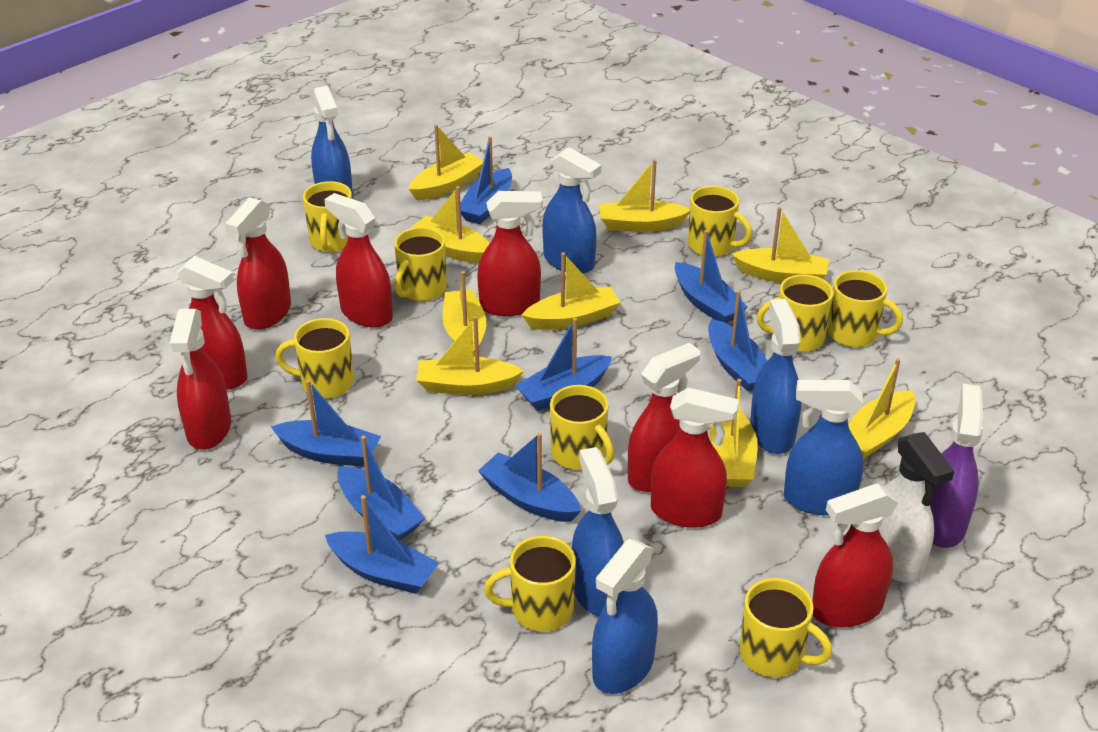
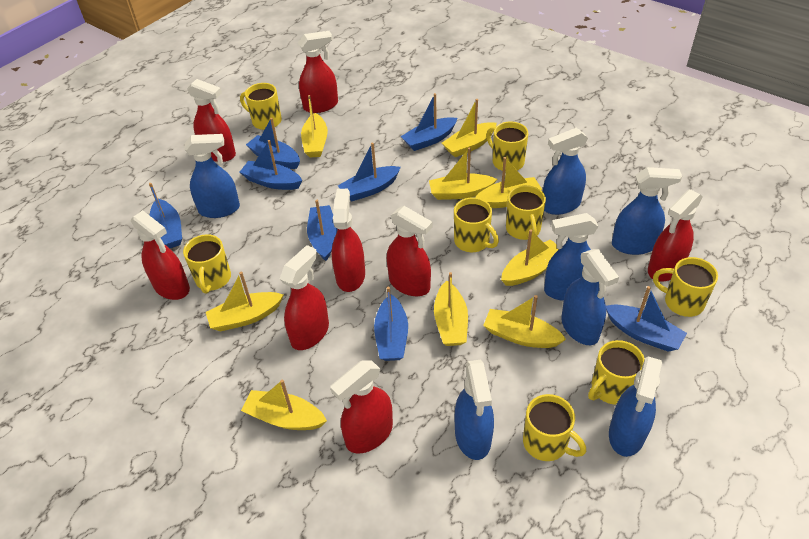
blue spray bottle: [311,86,353,197] [542,147,601,274] [572,447,624,617] [592,539,658,694] [750,299,802,454] [784,380,864,515] = 6 -> [184,134,240,218] [455,360,494,460] [543,128,588,215] [544,213,598,301] [561,249,619,345] [609,356,662,457] [612,167,682,255] = 7
purple spray bottle: [930,384,983,548] = 1 -> none = 0
white spray bottle: [879,432,954,583] = 1 -> none = 0
yellow mug: [276,318,354,399] [303,181,352,252] [394,227,447,301] [484,536,576,632] [550,385,614,470] [688,186,752,257] [739,578,832,677] [757,274,834,352] [827,270,903,347] = 9 -> [183,234,231,293] [240,83,282,130] [454,197,499,252] [486,122,528,172] [506,185,546,240] [523,394,586,461] [588,340,645,405] [653,257,718,317] = 8

